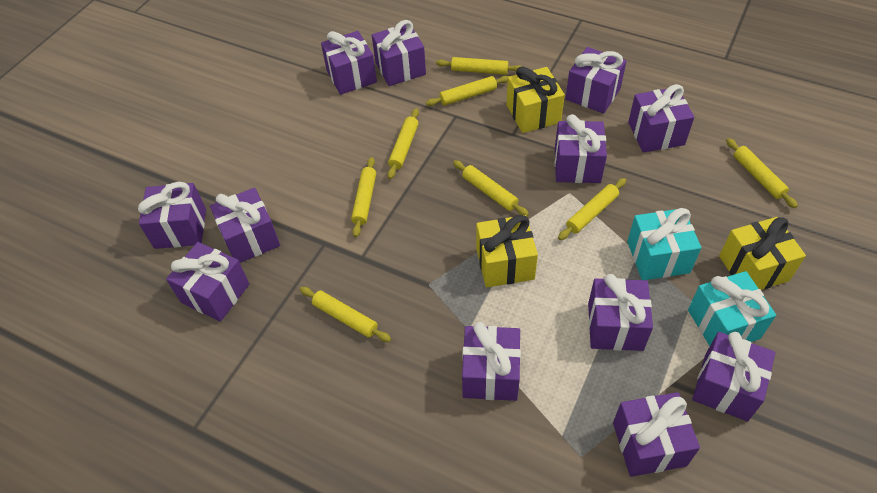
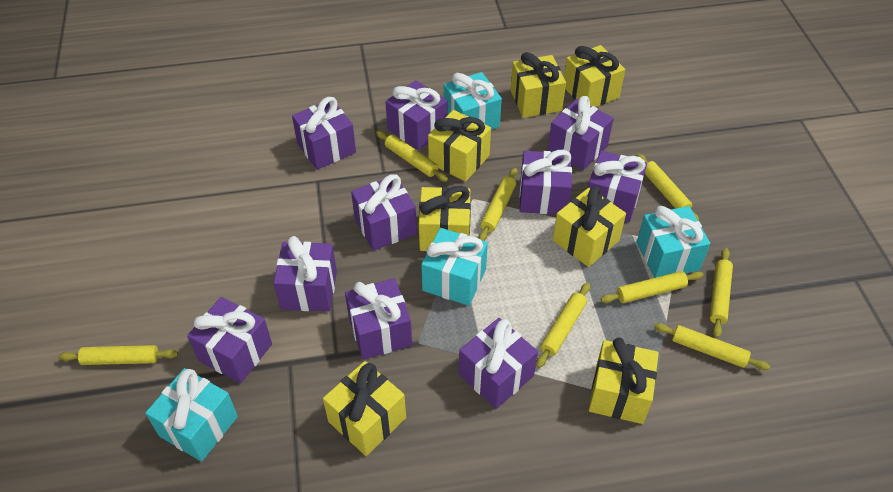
purple gift: [138,182,206,249] [166,242,249,322] [210,188,280,263] [321,31,377,95] [372,20,426,86] [462,322,521,401] [555,114,607,183] [565,47,626,114] [588,274,653,351] [613,392,700,477] [628,84,694,153] [692,332,775,421] = 12 -> [187,297,272,383] [273,236,337,312] [292,97,356,170] [345,278,412,360] [351,174,417,251] [385,80,447,150] [459,318,538,409] [519,150,572,214] [548,96,614,170] [588,151,647,222] = 10
turquoise gift: [627,208,701,280] [688,271,776,346] = 2 -> [145,368,238,462] [421,228,488,306] [444,72,502,130] [637,206,710,278] = 4
yellow gift: [476,215,538,287] [507,67,565,133] [719,217,806,290] = 3 -> [323,361,406,456] [419,186,471,251] [428,110,491,182] [511,52,566,118] [553,186,626,267] [564,45,625,107] [589,338,659,424] = 7

